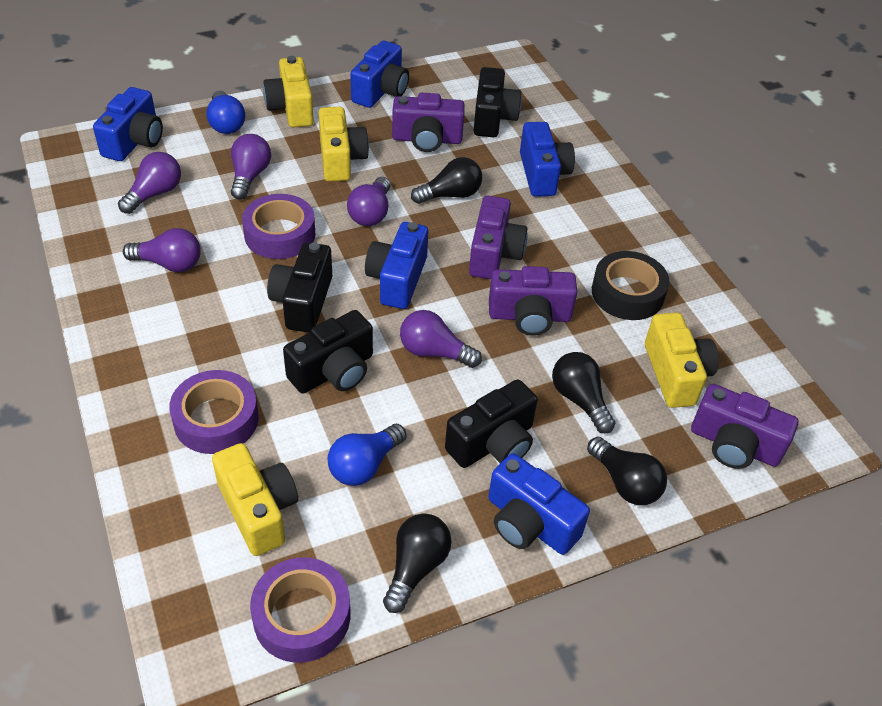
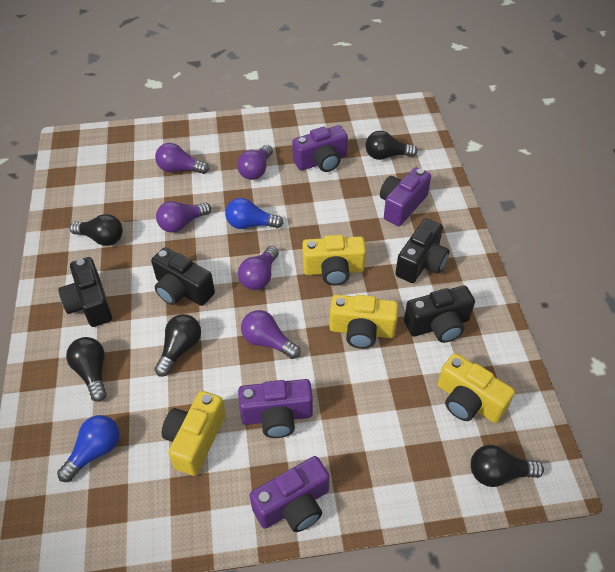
black light bulb: [383,513,452,613] [411,157,482,204] [552,352,616,434] [587,437,667,505] = 4 -> [66,337,106,402] [70,214,123,246] [154,314,201,377] [365,131,418,160] [471,445,544,487] = 5
black tape: [592,251,670,320] = 1 -> none = 0
blue camera: [93,87,163,161] [350,41,409,108] [365,222,428,309] [488,453,590,555] [520,122,575,197] = 5 -> none = 0
purple tape: [169,370,259,454] [242,194,316,259] [250,557,350,663] = 3 -> none = 0

